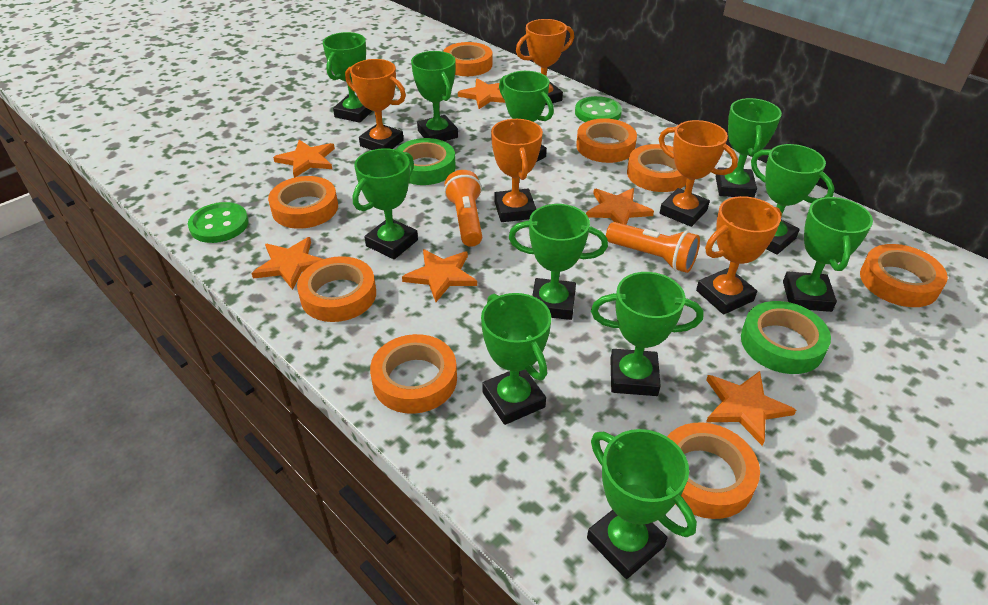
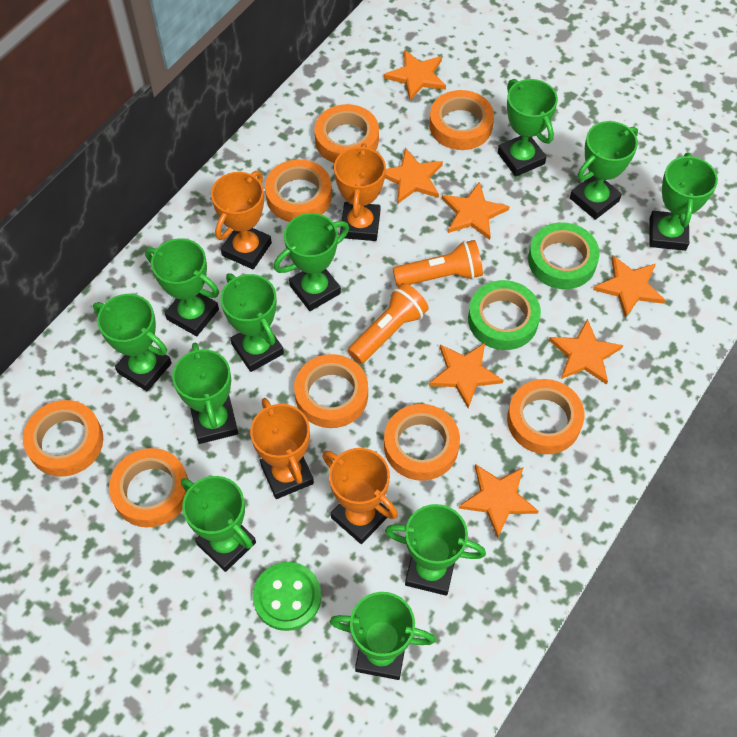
green button: [188,202,249,243] [575,96,622,122] = 2 -> [253,562,321,631] = 1
orange star: [251,237,323,290] [273,140,335,178] [402,249,477,302] [458,79,505,109] [586,188,654,225] [706,371,796,446] = 6 -> [384,50,446,100] [385,148,443,204] [429,343,504,408] [442,182,509,240] [459,464,539,538] [549,319,623,385] [593,256,665,318] = 7
orange trophy: [345,59,406,150] [491,119,543,222] [516,19,574,105] [659,120,738,227] [696,196,782,314] = 5 -> [211,171,272,269] [250,398,314,499] [322,448,398,544] [334,143,386,241] = 4

